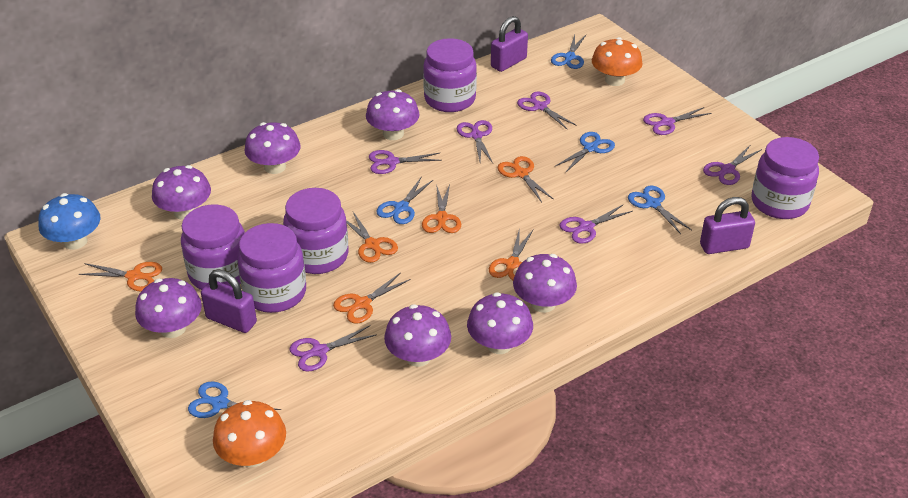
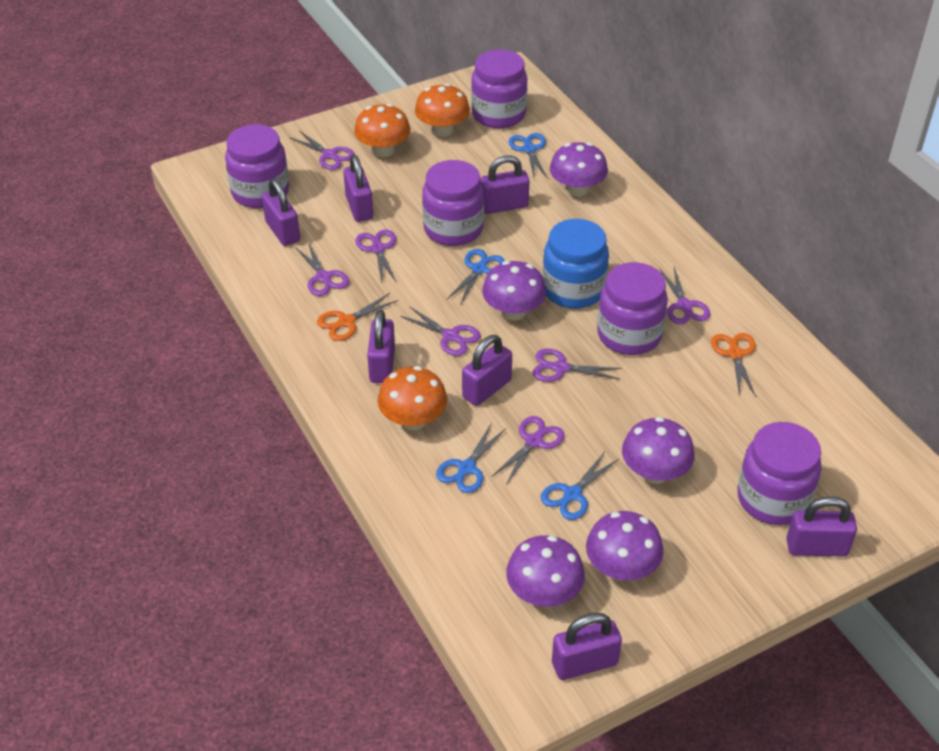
blue jar: none = 0 -> [542,219,609,309] = 1
blue mushroom: [38,193,101,250] = 1 -> none = 0
blue scissors: [188,381,281,418] [376,176,434,224] [551,35,586,69] [555,132,615,173] [628,185,692,234] = 5 -> [436,423,506,493] [447,249,505,305] [509,133,548,179] [541,452,619,520] = 4
orange mushroom: [213,400,286,468] [592,37,643,86] = 2 -> [354,104,411,157] [378,366,447,430] [415,83,470,137] = 3
orange scissors: [79,262,162,291] [333,272,411,324] [346,212,398,263] [422,184,461,233] [489,227,533,280] [497,156,554,203] = 6 -> [317,293,399,341] [711,333,756,397] = 2
purple mushroom: [135,278,202,338] [152,165,211,220] [244,122,301,174] [366,89,420,140] [384,304,451,367] [467,292,533,354] [513,254,577,313] = 7 -> [482,261,547,320] [506,535,585,607] [550,142,608,197] [586,511,663,581] [622,417,695,484] = 5
purple padlock: [201,269,257,333] [491,16,528,72] [700,197,755,254] = 3 -> [262,179,300,246] [343,155,373,222] [367,310,395,383] [462,335,512,406] [480,156,529,214] [552,613,622,680] [786,496,857,557] = 7

